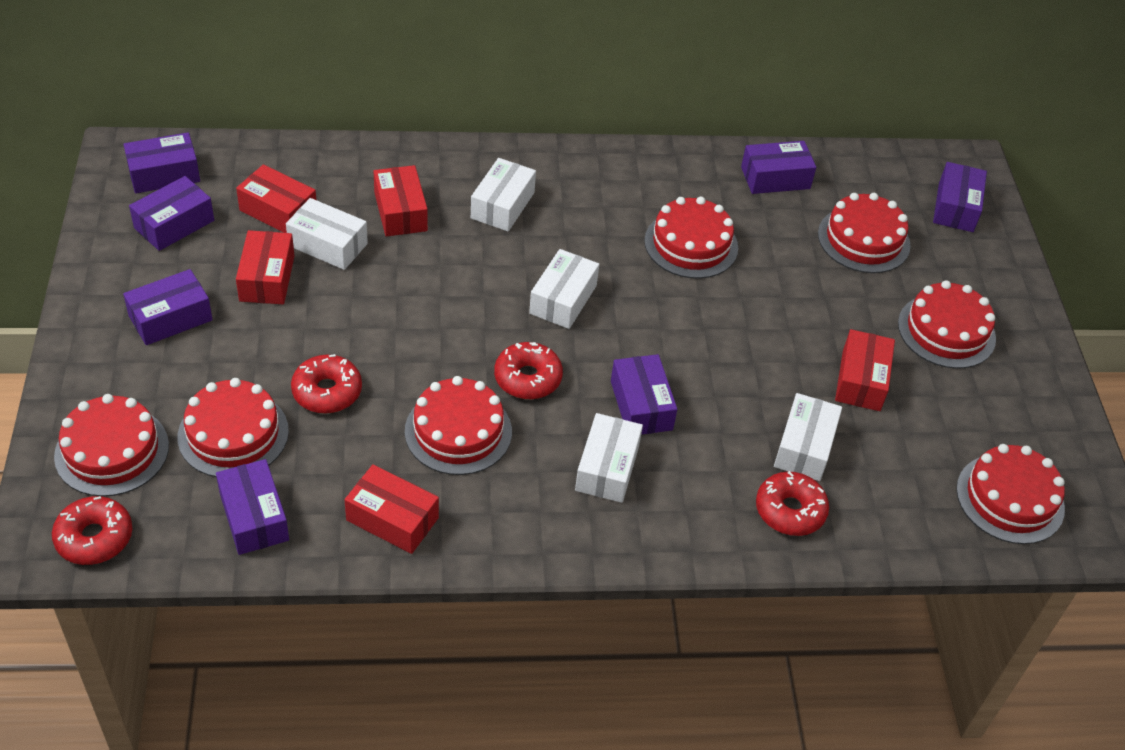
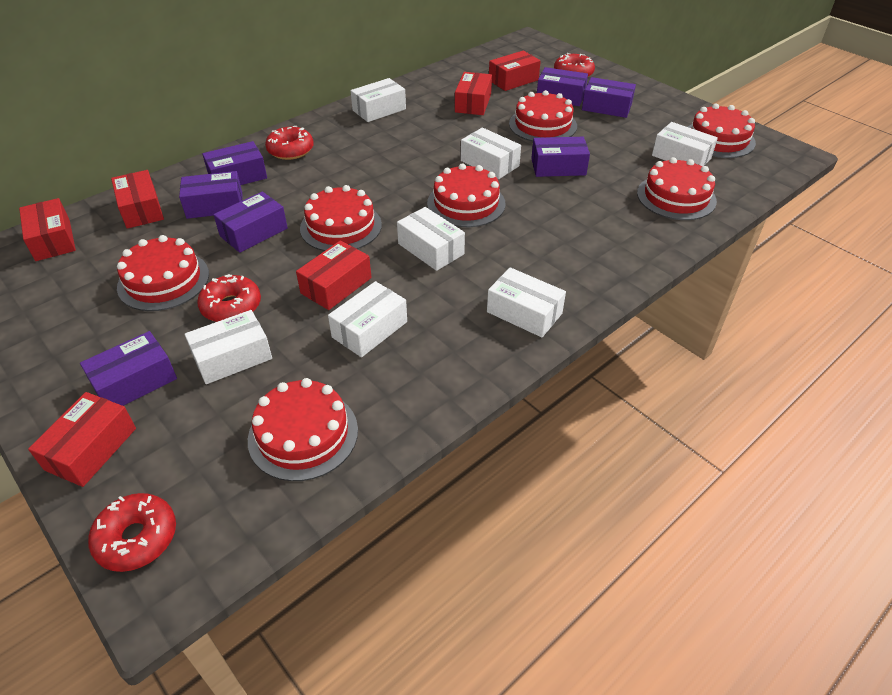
red box: [236,164,316,233] [236,230,294,304] [345,464,439,554] [374,165,428,237] [835,329,895,411] = 5 -> [19,198,76,261] [28,392,136,487] [111,170,164,229] [296,240,372,310] [455,72,492,115] [489,51,541,91] = 6
white box: [286,198,368,270] [471,158,536,232] [529,249,599,329] [575,413,643,503] [774,393,842,481] = 5 -> [185,310,272,384] [328,281,407,357] [351,78,406,122] [397,207,465,271] [461,128,521,179] [487,267,566,337] [652,122,718,167] = 7

